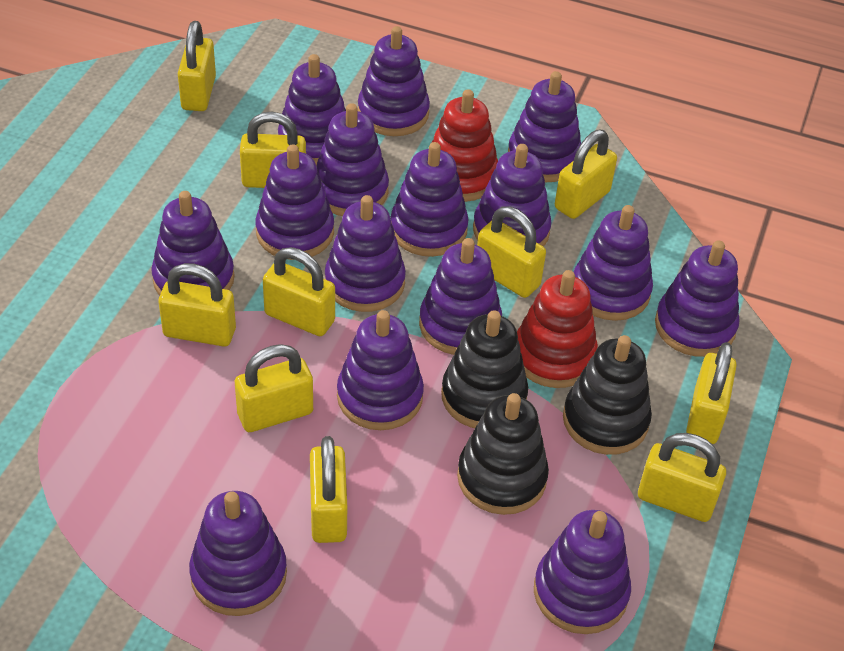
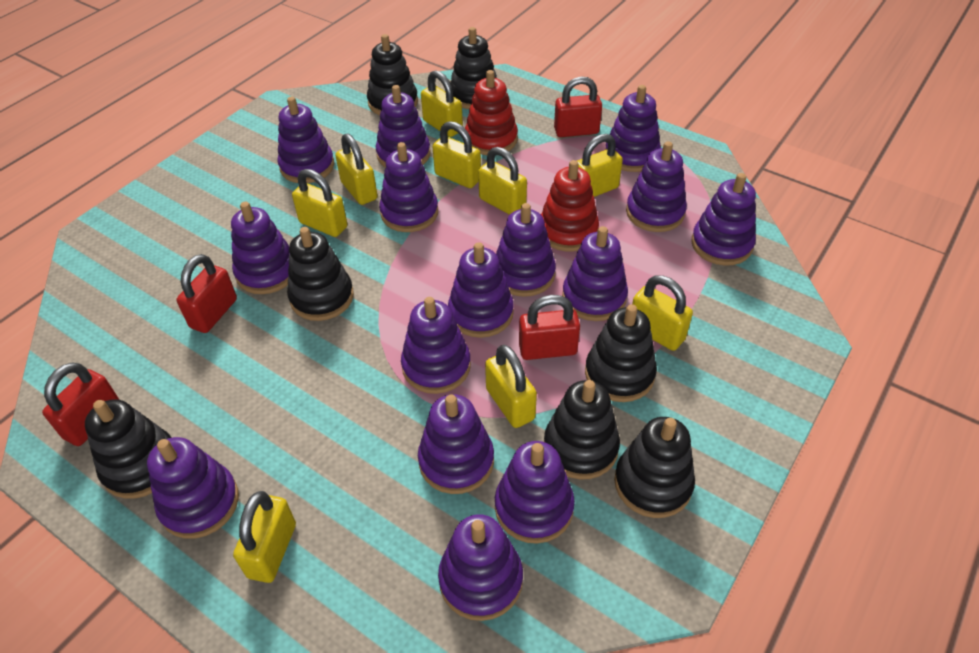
black stacking toy: [441,310,528,428] [457,393,549,515] [563,335,652,455] = 3 -> [85,399,172,499] [287,227,354,321] [367,34,418,115] [450,27,497,109] [544,380,620,480] [585,304,657,402] [614,417,695,518] = 7
red padlock: none = 0 -> [42,362,120,446] [176,254,237,333] [519,295,580,360] [554,77,602,137] = 4
yellow padlock: [159,263,236,347] [178,21,216,111] [235,344,313,432] [240,112,306,188] [263,247,335,336] [310,436,347,543] [477,206,546,298] [555,130,617,219] [638,433,726,522] [686,342,737,444] = 10 -> [233,491,296,583] [292,169,347,237] [335,134,378,205] [421,70,463,137] [433,121,481,188] [478,147,527,215] [485,345,537,428] [577,134,623,197] [632,276,693,351] = 9

